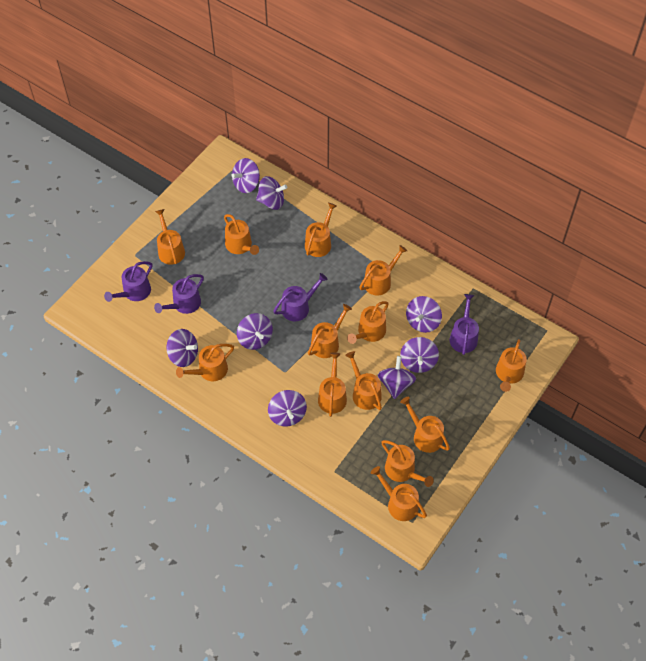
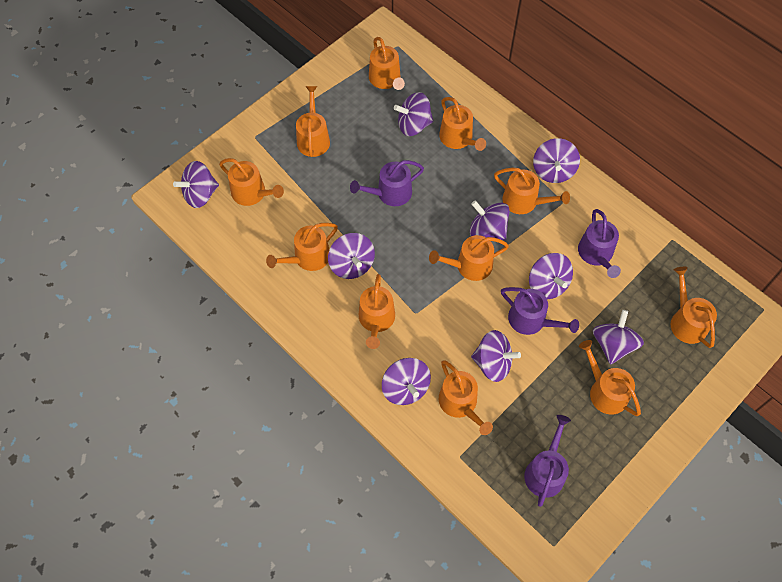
orange watering can: [155,209,185,265] [176,344,234,381] [224,214,259,255] [305,203,337,257] [308,304,352,358] [318,353,347,417] [345,351,382,410] [347,301,389,344] [359,245,407,296] [371,466,427,521] [381,440,434,487] [400,397,450,453] [496,339,527,392] = 13 -> [219,158,284,206] [266,223,338,271] [296,86,330,157] [359,274,395,349] [369,37,405,90] [429,235,509,281] [439,97,486,151] [439,360,493,435] [494,168,570,214] [579,340,641,416] [670,267,717,348] = 11
purple spinning top: [166,329,198,367] [232,158,260,193] [237,313,273,350] [256,176,287,210] [268,390,307,427] [378,356,416,399] [400,337,439,373] [406,296,442,333] = 8 -> [173,161,219,208] [328,233,375,279] [382,358,431,405] [394,92,434,136] [470,201,510,240] [471,330,521,382] [529,253,573,299] [533,138,580,183] [593,310,644,365] = 9

